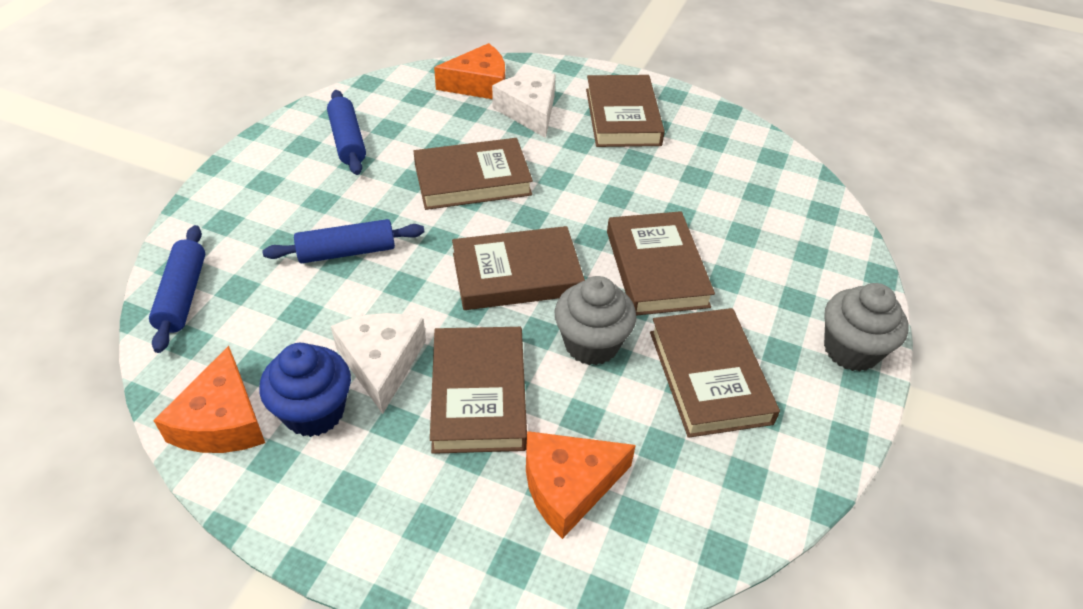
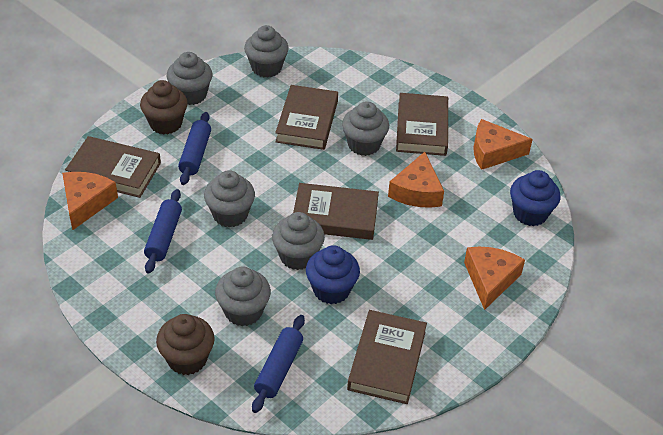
blue cupcake: [259,343,351,437] = 1 -> [306,245,360,304] [510,170,561,226] = 2
brown book: [414,138,533,210] [430,327,527,454] [452,226,585,310] [586,75,665,147] [607,211,715,316] [650,308,780,438] = 6 -> [65,136,161,198] [275,85,338,150] [293,183,379,240] [347,310,427,404] [396,93,448,156] = 5
brown cupcake: none = 0 -> [140,80,188,135] [156,314,215,375] = 2
grey cupcake: [555,276,636,365] [824,283,909,372] = 2 -> [167,52,212,105] [204,170,255,227] [215,267,271,326] [244,25,289,78] [272,212,325,270] [342,101,389,156] = 6
orange cheese: [153,346,265,453] [434,43,505,99] [526,431,636,539] = 3 -> [62,172,118,230] [388,152,444,208] [464,247,525,310] [473,119,533,170] = 4
white cheese: [331,313,426,414] [492,73,556,138] = 2 -> none = 0

